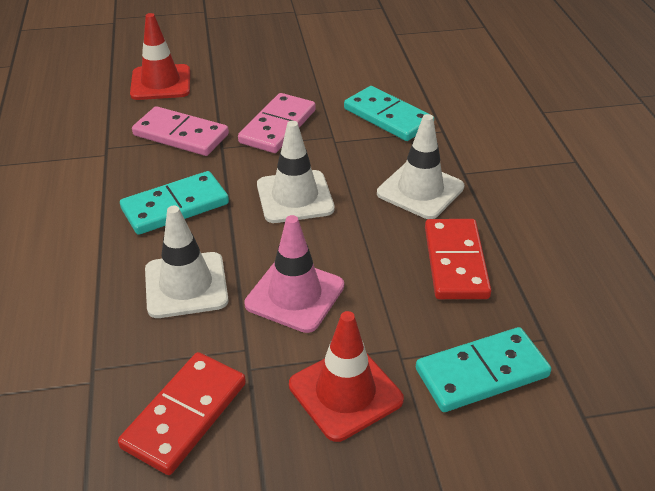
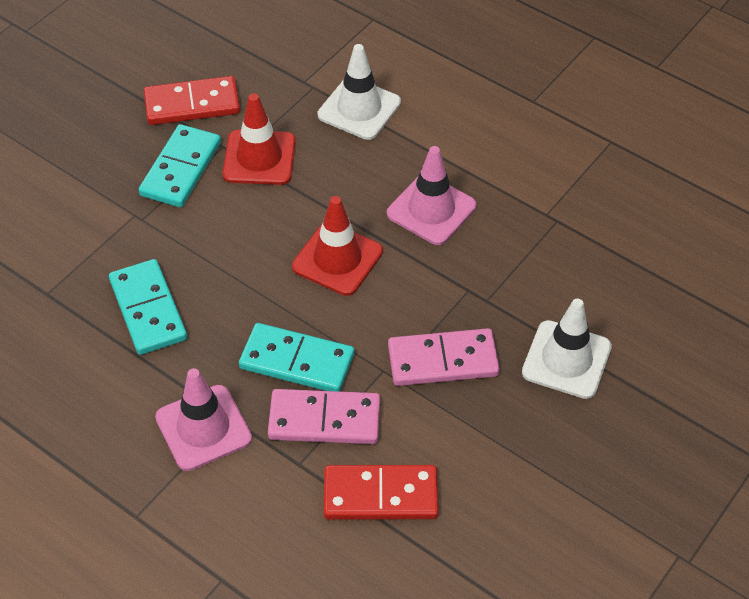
pink traffic cone: [244,215,344,333] = 1 -> [155,368,252,471] [387,146,476,245] = 2
white traffic cone: [145,206,229,318] [257,121,335,223] [377,114,464,219] = 3 -> [318,44,401,140] [522,299,612,399] = 2

